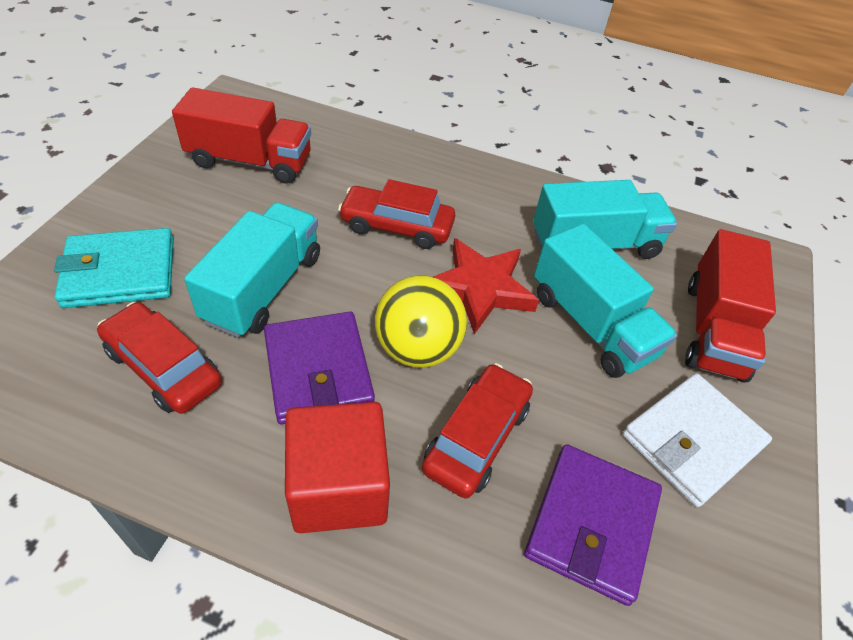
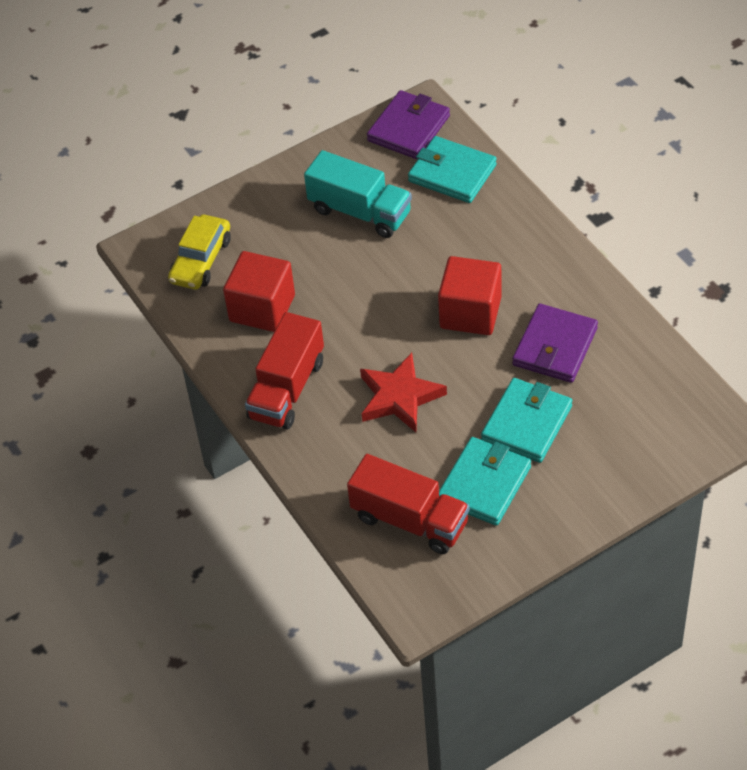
red car: [97,302,222,414] [338,179,455,249] [422,363,533,499] = 3 -> none = 0
red cube: [285,402,390,533] = 1 -> [223,251,295,332] [438,256,502,335] = 2
turquoise truck: [184,202,320,337] [533,180,677,259] [534,223,677,378] = 3 -> [304,150,412,238] = 1
turquoise wallet: [54,228,174,308] = 1 -> [408,136,497,203] [439,437,531,526] [481,378,572,463] = 3
white wallet: [623,373,772,507] = 1 -> none = 0
yellow ball: [375,275,467,368] = 1 -> none = 0
yellow car: none = 0 -> [168,215,231,290] = 1

